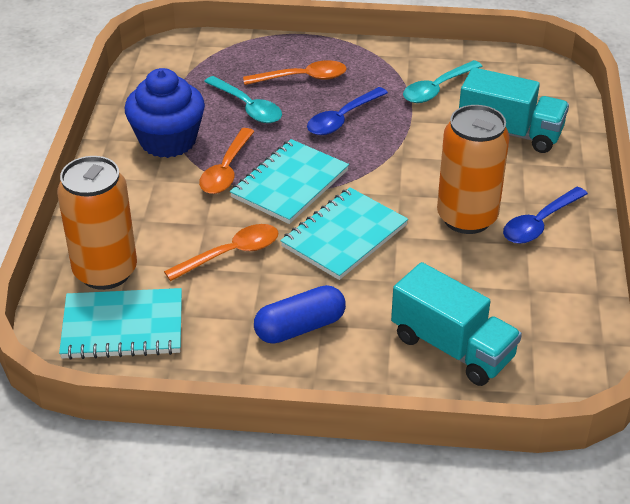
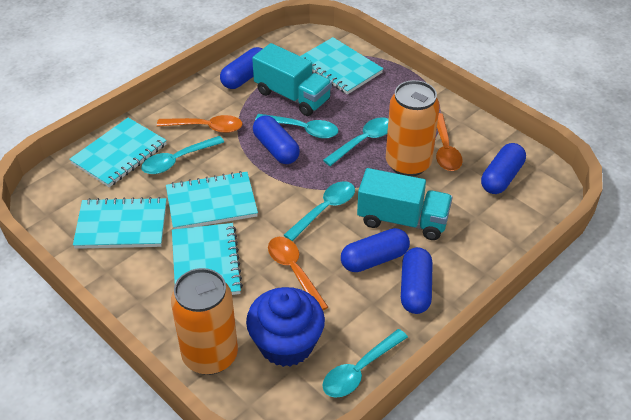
blue capsule: [254,285,346,344] = 1 -> [220,47,262,89] [253,115,300,164] [341,228,410,272] [401,247,433,314] [481,143,526,194] = 5
blue spoon: [307,87,388,135] [503,187,588,244] = 2 -> none = 0
turquoise notebook: [59,288,182,360] [230,139,349,224] [280,187,408,280] = 3 -> [69,118,167,187] [73,197,166,249] [166,171,258,229] [172,223,243,295] [301,37,383,95] = 5
turquoise spoon: [204,76,282,123] [403,60,483,103] = 2 -> [141,136,224,174] [255,114,338,139] [284,181,355,241] [322,329,408,398] [323,117,389,166] = 5

